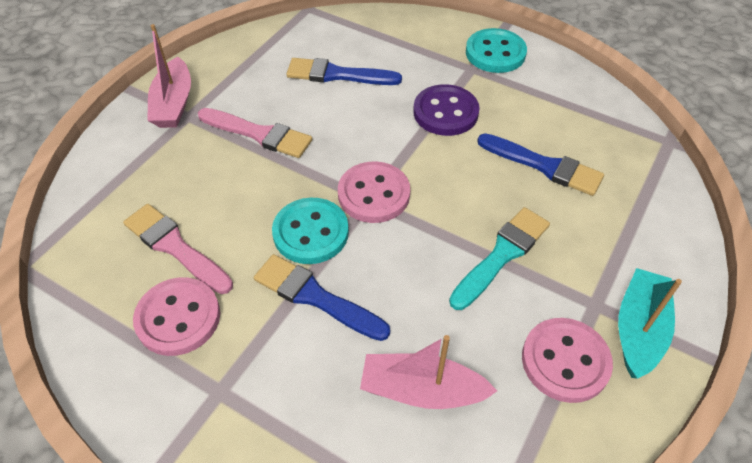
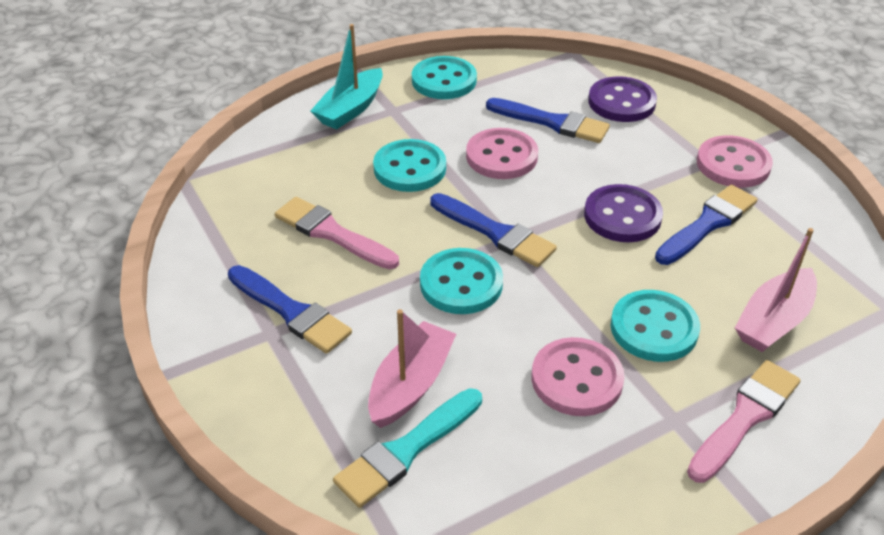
blue brush: [254,254,390,341] [286,58,402,85] [477,133,604,196] = 3 -> [228,265,352,354] [430,193,557,267] [486,98,610,143] [655,185,757,265] = 4
purple button: [413,84,479,136] = 1 -> [584,184,663,242] [588,76,657,122] = 2
turquoise button: [272,198,349,264] [466,28,527,73] = 2 -> [373,139,446,192] [412,56,477,99] [420,248,503,314] [610,290,700,362] = 4

